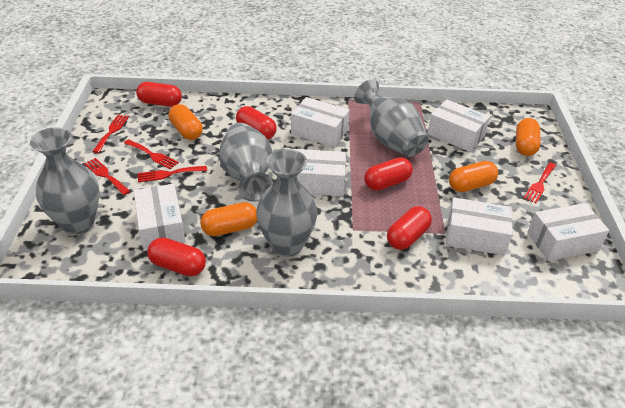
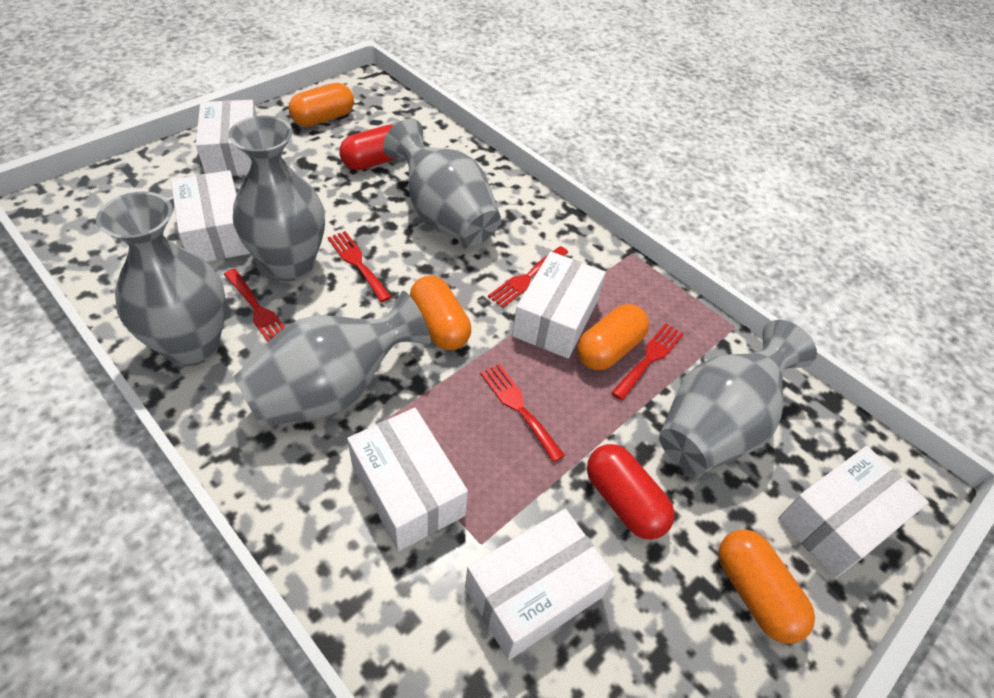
grey vase: [30,127,100,234] [219,123,273,202] [256,149,317,257] [354,79,428,157] = 4 -> [96,192,226,366] [228,116,325,281] [234,291,431,427] [383,119,501,246] [659,320,817,474] = 5
red capsule: [136,82,182,107] [147,237,206,276] [236,106,277,139] [364,157,413,191] [387,206,432,250] = 5 -> [339,125,395,170] [587,444,675,540] = 2

